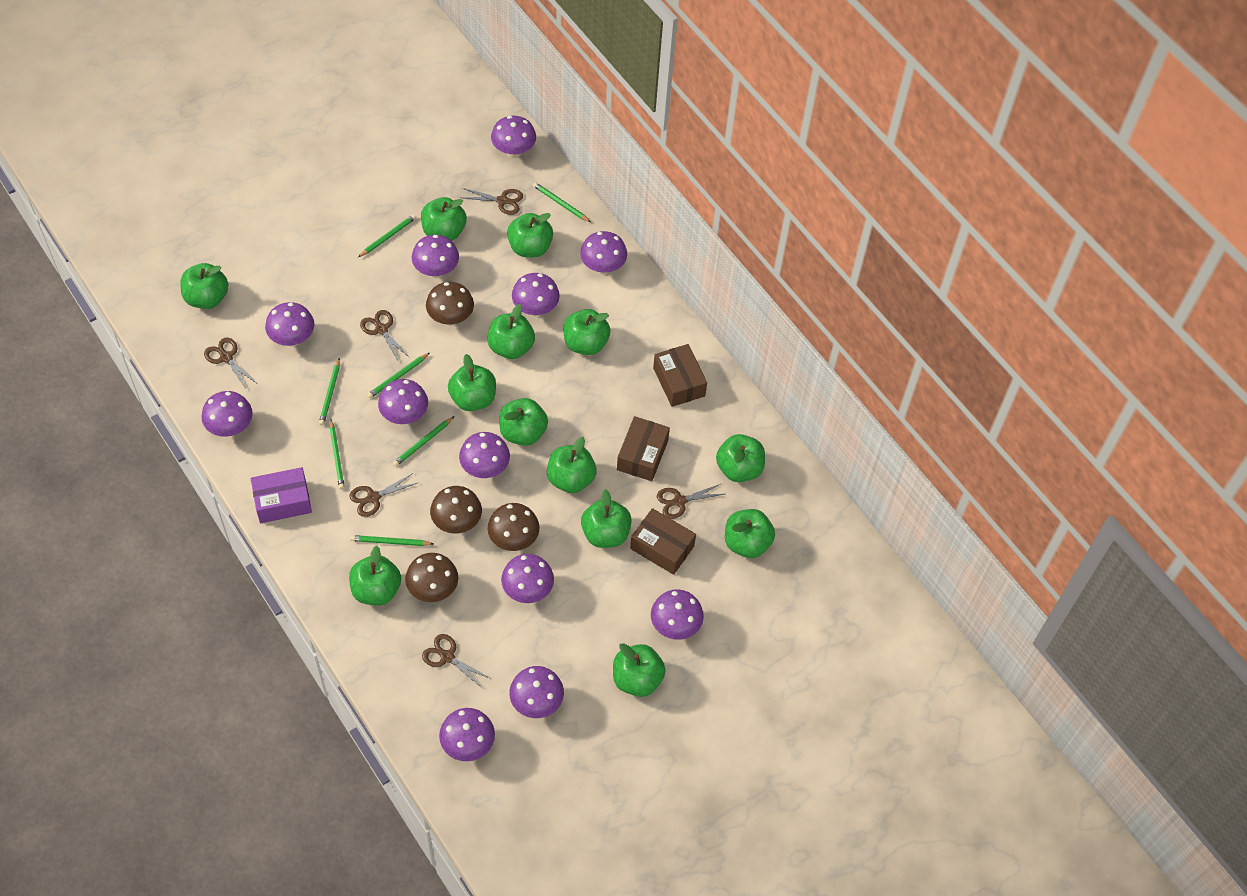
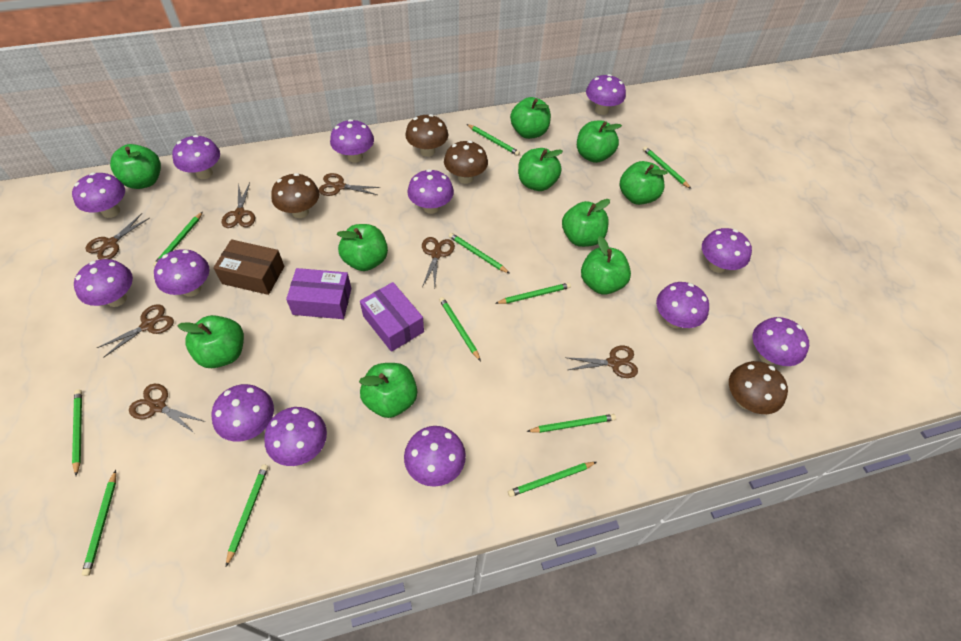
brown box: [617,416,670,481] [630,508,696,575] [653,344,707,407] = 3 -> [213,239,284,295] = 1
brown scissors: [204,337,256,388] [349,473,419,517] [360,310,410,362] [422,634,490,688] [460,188,523,215] [657,483,724,519] = 6 -> [85,213,149,260] [97,304,174,358] [129,383,205,433] [222,183,255,228] [319,173,381,196] [422,237,455,288] [565,346,638,378] = 7
green apple: [180,263,228,309] [349,546,401,606] [421,197,467,241] [448,354,496,411] [487,304,535,359] [499,398,548,446] [507,213,553,257] [547,437,597,493] [563,309,611,355] [581,489,632,548] [613,643,666,697] [716,434,765,482] [725,509,775,558] = 13 -> [110,144,161,189] [177,315,244,368] [337,224,388,271] [359,363,417,418] [510,97,551,139] [518,148,563,191] [562,199,610,247] [577,121,622,163] [581,236,631,295] [620,161,668,205] = 10
green pencil: [319,358,340,426] [330,420,345,489] [350,535,434,546] [358,214,417,257] [367,353,429,399] [393,416,454,467] [533,182,591,222] = 7 -> [72,389,82,476] [82,470,116,576] [153,212,203,267] [226,464,268,567] [439,297,481,361] [449,233,509,273] [467,124,520,156] [495,283,571,304] [508,462,597,497] [527,414,616,433] [643,146,691,189] = 11
purple box: [251,467,312,523] = 1 -> [286,268,351,319] [360,282,424,352] = 2
purple mushroom: [202,391,253,437] [265,302,314,346] [378,379,428,424] [412,235,459,278] [439,708,495,761] [459,432,510,478] [491,116,536,158] [501,554,554,603] [509,666,564,718] [512,273,560,316] [580,231,627,274] [651,589,704,640] = 12 -> [72,173,125,218] [74,259,133,307] [154,249,209,297] [172,135,220,179] [212,384,274,442] [264,407,327,466] [330,119,374,163] [404,426,466,487] [407,169,454,214] [586,74,626,115] [656,282,709,328] [702,228,752,273] [753,317,809,366] = 13

